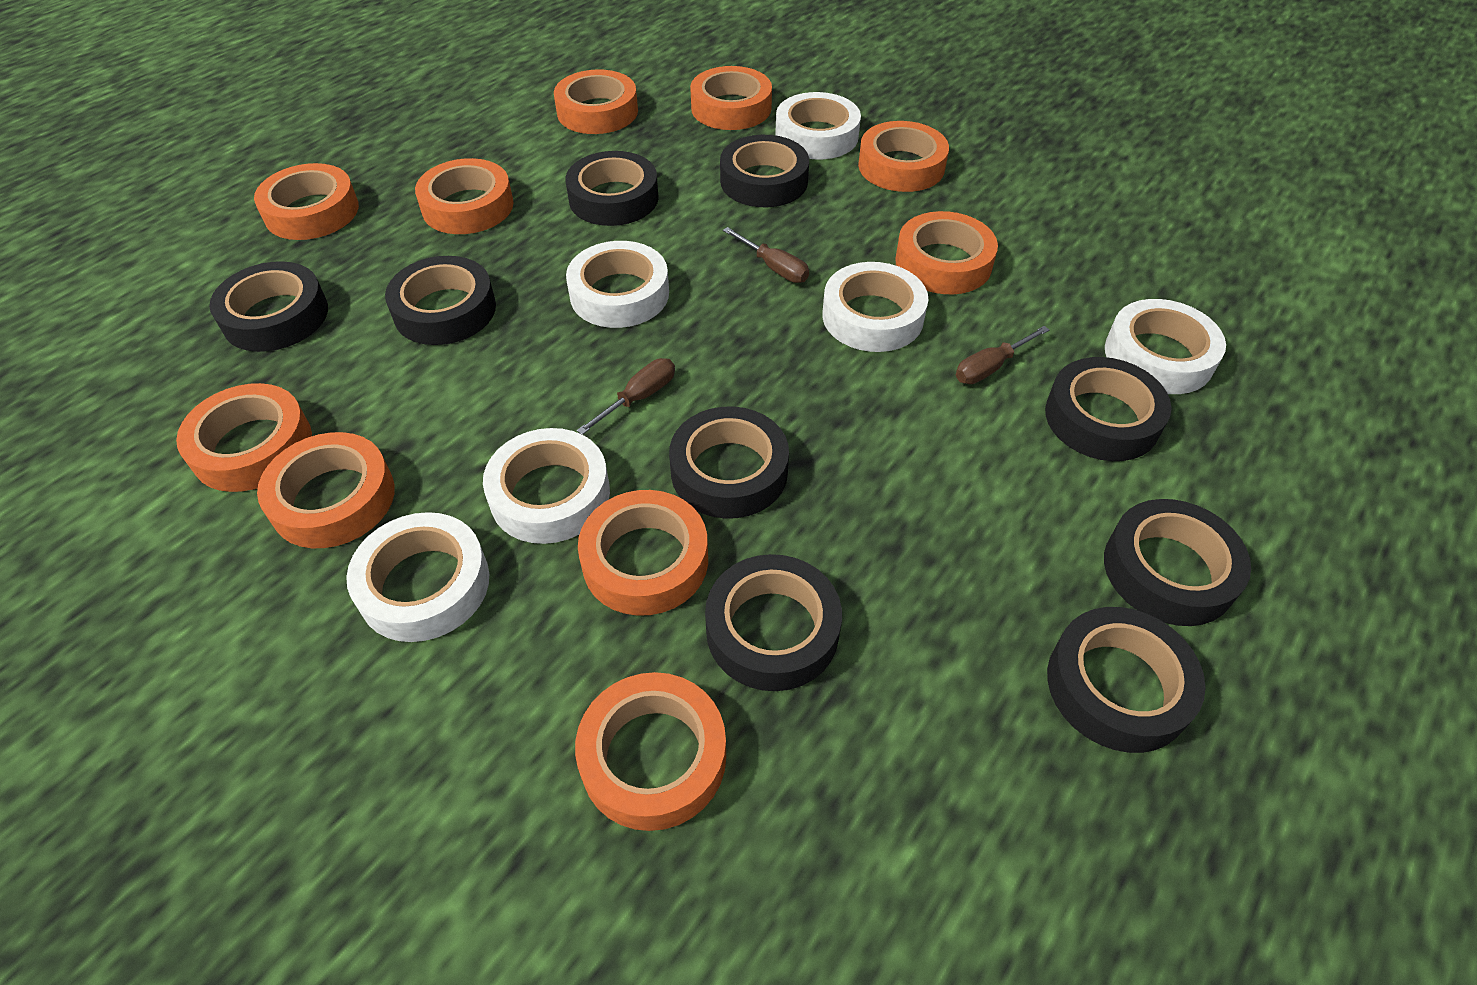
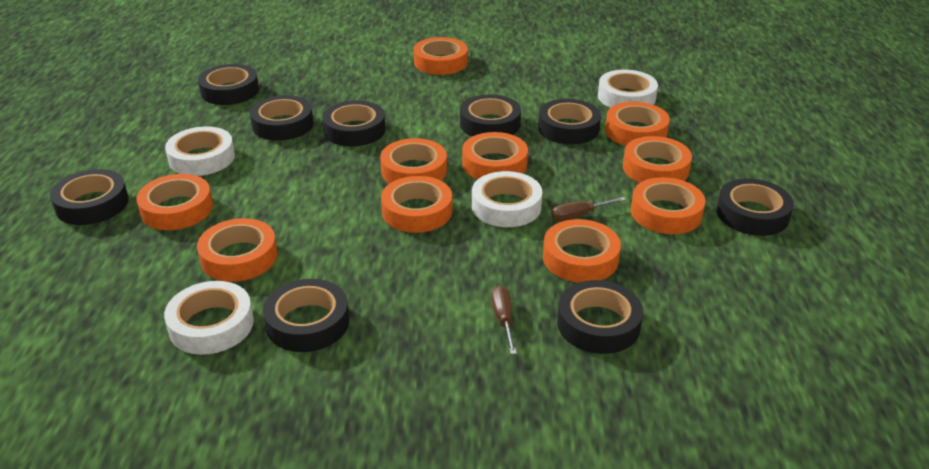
brown screwdriver: [577,358,675,435] [723,227,809,283] [956,326,1049,384] = 3 -> [491,286,517,354] [551,197,626,221] = 2
white tape: [346,512,489,642] [483,428,610,544] [566,241,669,328] [775,92,861,159] [822,262,928,352] [1105,299,1226,394] = 6 -> [164,281,254,355] [165,126,235,176] [472,171,542,227] [598,70,658,108] = 4

